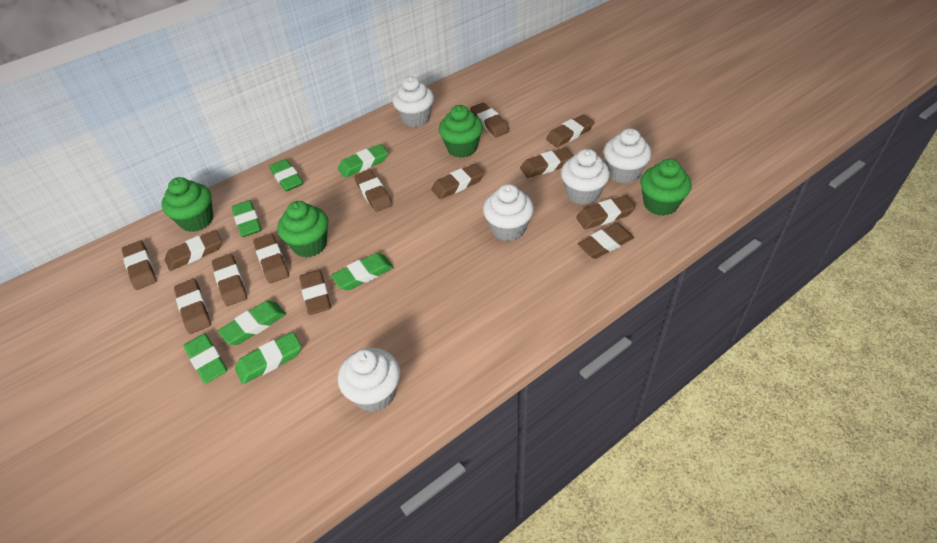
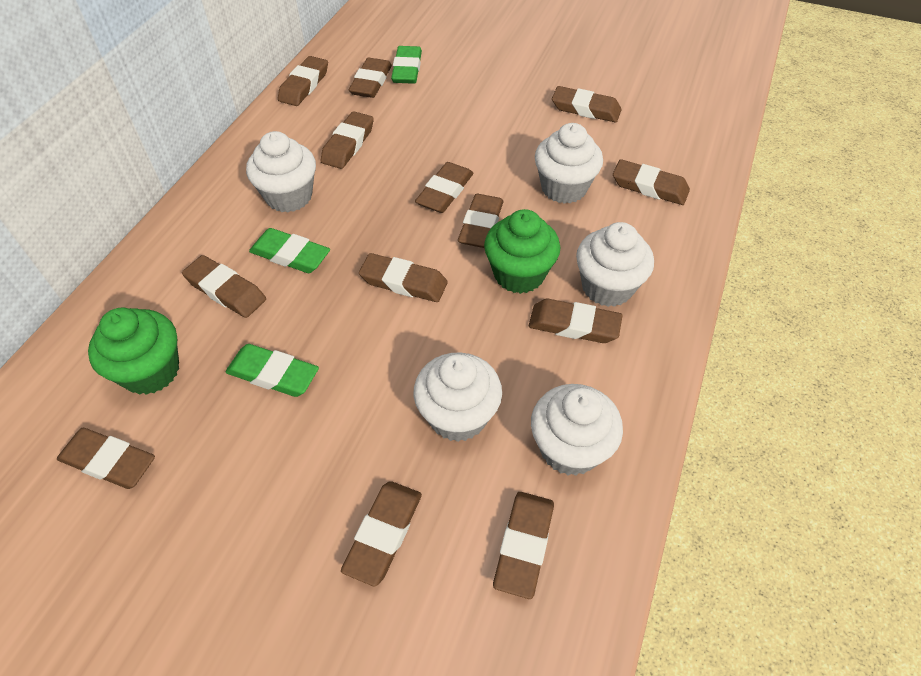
green cupcake: [161,177,213,232] [277,201,328,258] [439,105,483,158] [640,159,692,216] = 4 -> [88,308,179,395] [484,209,560,294] = 2
green eraser: [184,333,227,384] [218,301,286,345] [232,200,262,237] [235,332,301,384] [269,159,303,192] [331,253,394,290] [338,144,388,178] = 7 -> [226,344,319,397] [249,228,330,273] [391,46,422,84] = 3

